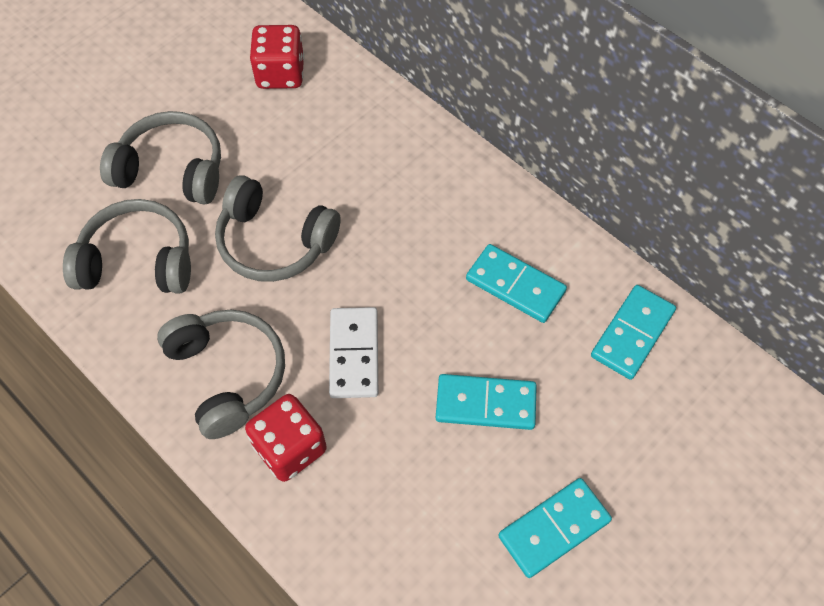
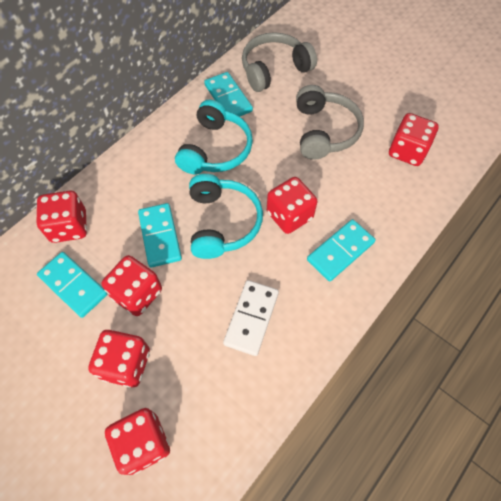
grey headphones: [63,199,191,294] [100,111,221,204] [157,310,285,439] [215,175,341,282] = 4 -> [242,32,317,92] [296,85,364,160] = 2
red dice: [245,394,327,482] [250,25,304,89] = 2 -> [36,191,87,243] [88,330,150,388] [101,255,162,316] [105,408,170,475] [267,177,317,234] [389,113,439,166] = 6
turquoise headphones: none = 0 -> [175,100,253,174] [189,174,263,259] = 2

